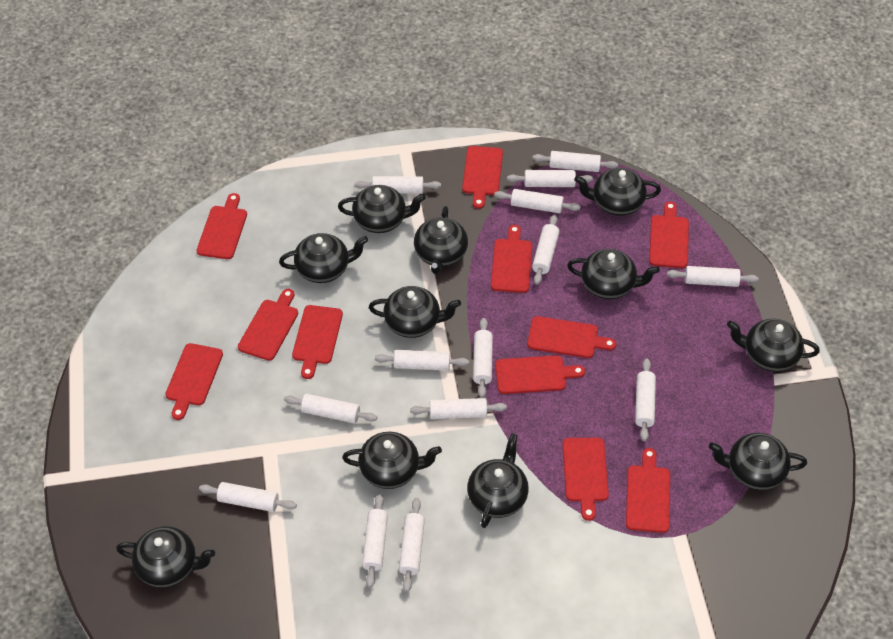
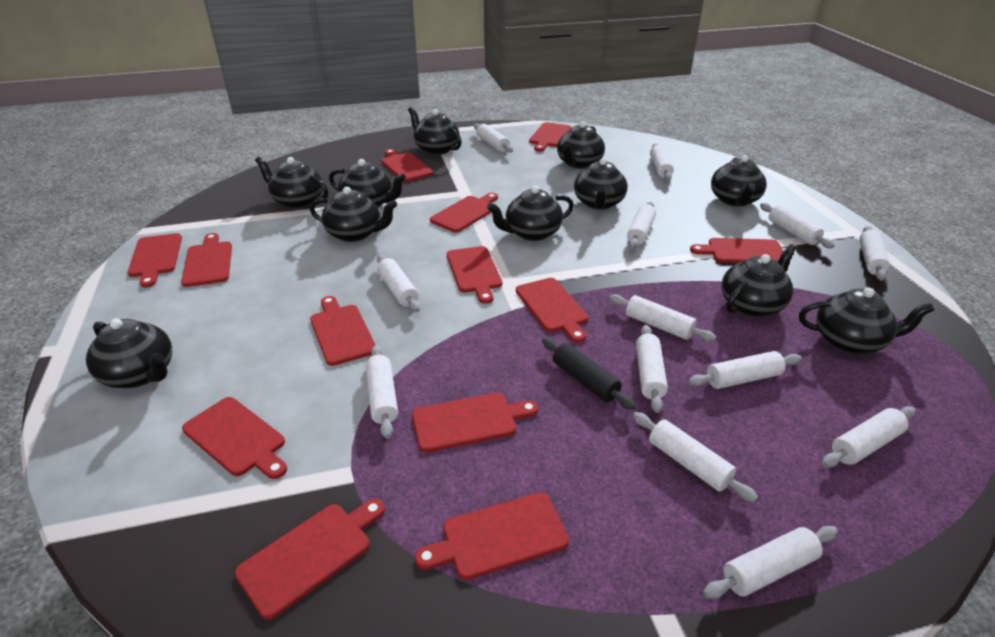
black rolling pin: none = 0 -> [542,338,636,410] = 1
red cutting board: [165,343,223,420] [196,193,247,259] [238,289,298,361] [292,305,343,379] [462,146,503,209] [491,225,532,293] [495,355,585,394] [527,316,616,358] [562,438,609,521] [626,448,670,533] [649,202,689,268] = 11 -> [128,233,182,287] [181,233,232,287] [182,397,287,479] [235,499,385,620] [310,296,375,366] [381,149,433,182] [412,393,538,453] [415,492,569,580] [430,193,498,232] [447,246,502,304] [516,278,588,343] [529,122,572,151] [690,238,784,263] = 13
white rolling pin: [199,482,297,512] [284,394,377,423] [355,176,441,194] [362,494,388,588] [375,350,469,371] [399,498,425,592] [410,398,507,419] [473,318,493,398] [494,189,581,213] [507,170,593,187] [532,151,618,172] [532,214,560,285] [635,358,656,441] [667,266,759,287] = 14 -> [366,345,398,438] [377,255,420,312] [474,124,513,153] [609,294,716,342] [627,202,656,249] [633,412,758,502] [636,325,668,413] [650,143,674,180] [688,351,802,389] [703,526,838,599] [760,203,835,248] [822,406,916,467] [859,226,890,281] = 13

